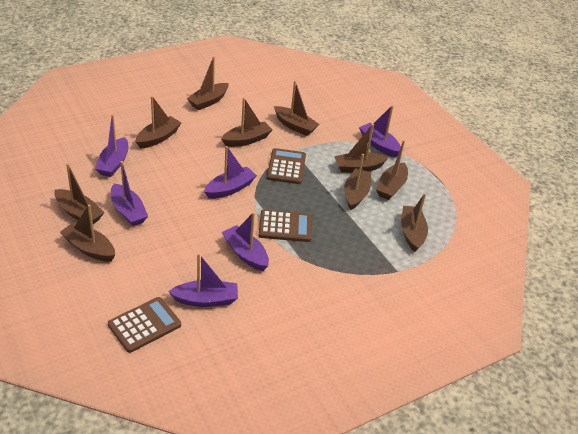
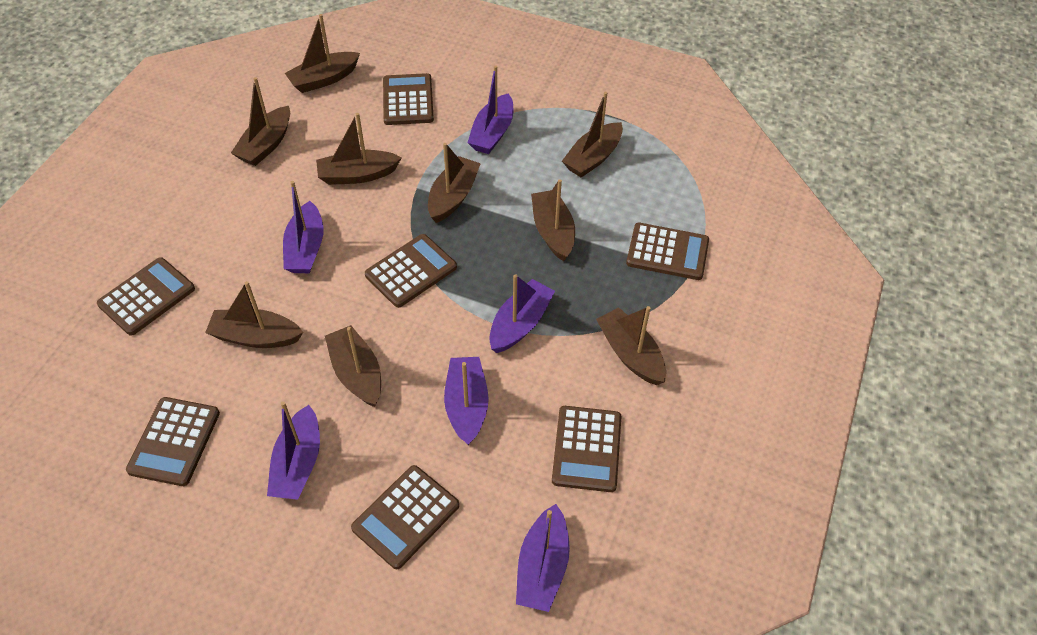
brown boat: [54,163,105,224] [60,205,115,261] [136,96,181,149] [187,56,229,110] [221,98,272,147] [274,81,320,136] [334,124,389,173] [344,154,371,210] [376,140,408,200] [401,193,428,252] = 10 -> [205,281,303,348] [231,77,290,166] [285,14,360,93] [316,113,402,185] [325,325,381,407] [428,143,481,223] [531,179,575,261] [562,92,623,177] [596,306,666,385] = 9
brown calculator: [108,297,181,353] [259,210,312,242] [267,148,306,184] = 3 -> [97,257,195,336] [126,397,220,486] [351,465,459,569] [365,234,457,308] [383,73,434,125] [552,406,622,492] [626,223,709,280] = 7

